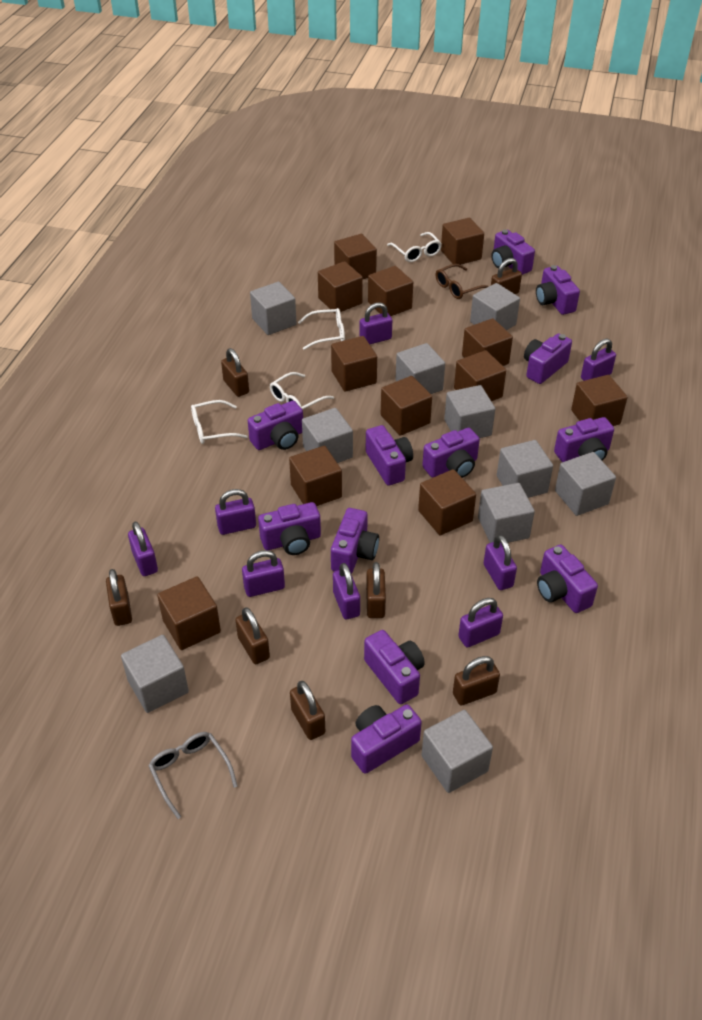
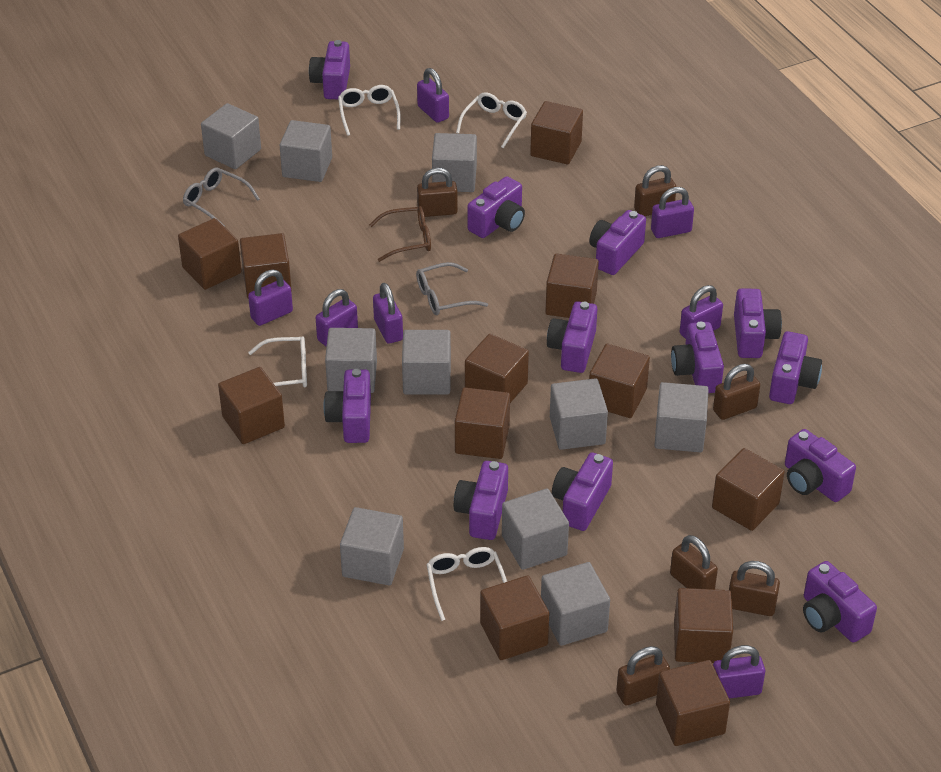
brown padlock: [106,569,132,626] [221,348,249,397] [236,607,270,664] [290,681,325,740] [366,562,386,618] [453,656,500,705] [491,258,522,294] = 7 -> [417,168,458,217] [616,646,670,705] [634,165,676,216] [670,535,718,589] [713,364,760,420] [729,561,780,616] = 6
grey glasses: [149,732,238,819] = 1 -> [183,167,260,227] [416,262,488,315] = 2
purple padlock: [128,521,158,576] [215,489,256,535] [242,550,285,597] [333,563,360,619] [359,302,392,344] [458,598,503,648] [484,535,517,590] [581,339,616,381] = 8 -> [248,269,293,326] [316,289,358,347] [373,283,403,344] [417,68,449,123] [651,187,694,238] [680,285,723,339] [713,645,765,699] = 7

